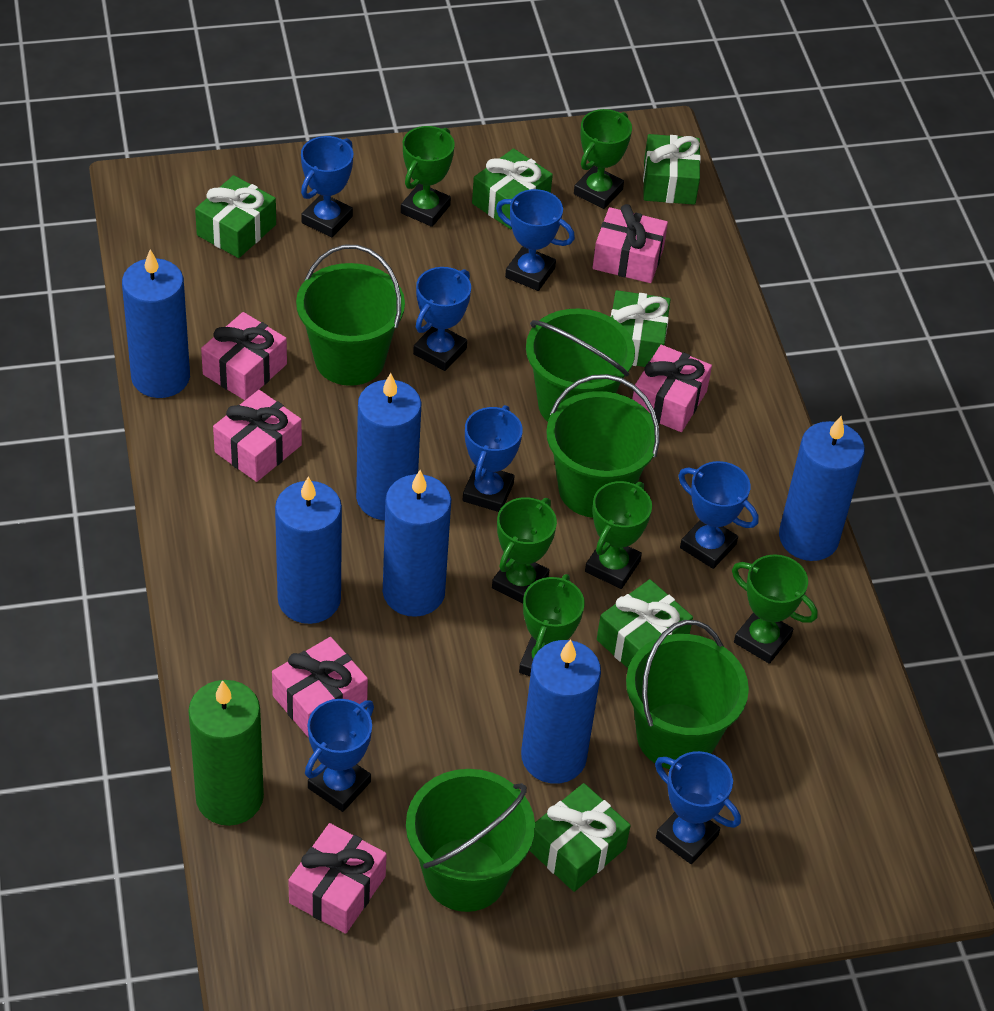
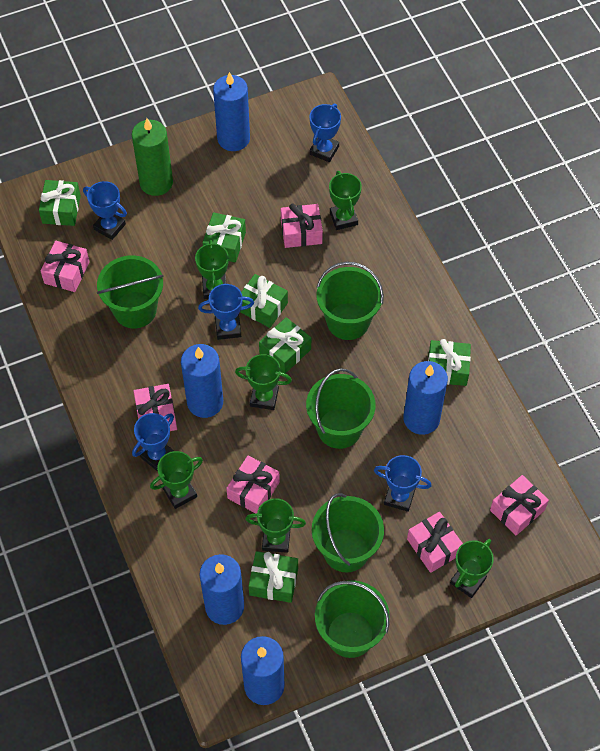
blue candle: [122,249,190,398] [275,477,342,624] [356,373,421,520] [383,470,451,617] [521,639,601,784] [779,416,865,561] = 6 -> [181,344,223,418] [199,554,244,625] [213,72,250,151] [241,636,285,705] [404,361,448,435] = 5
blue trophy: [301,136,353,238] [305,699,374,812] [413,267,471,371] [463,405,523,512] [496,189,575,291] [655,751,741,864] [678,461,759,569] = 7 -> [83,181,127,240] [132,413,174,471] [198,284,254,340] [309,104,341,162] [374,455,432,512] = 5

